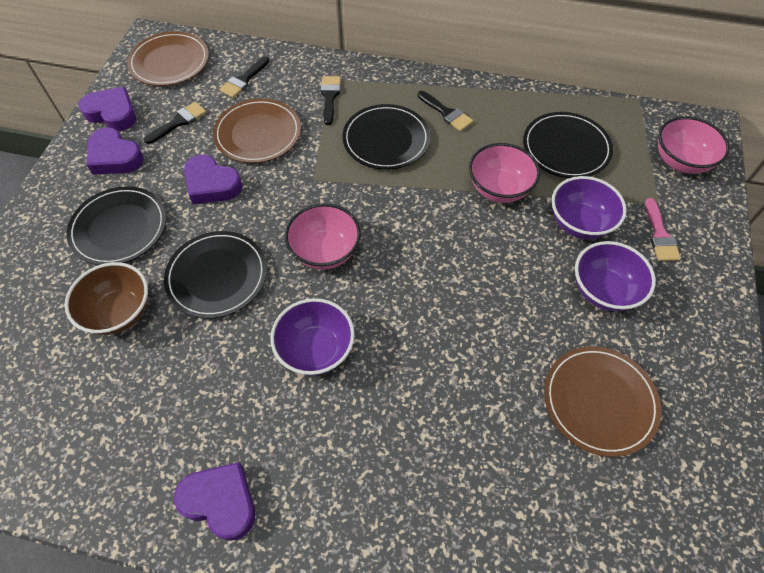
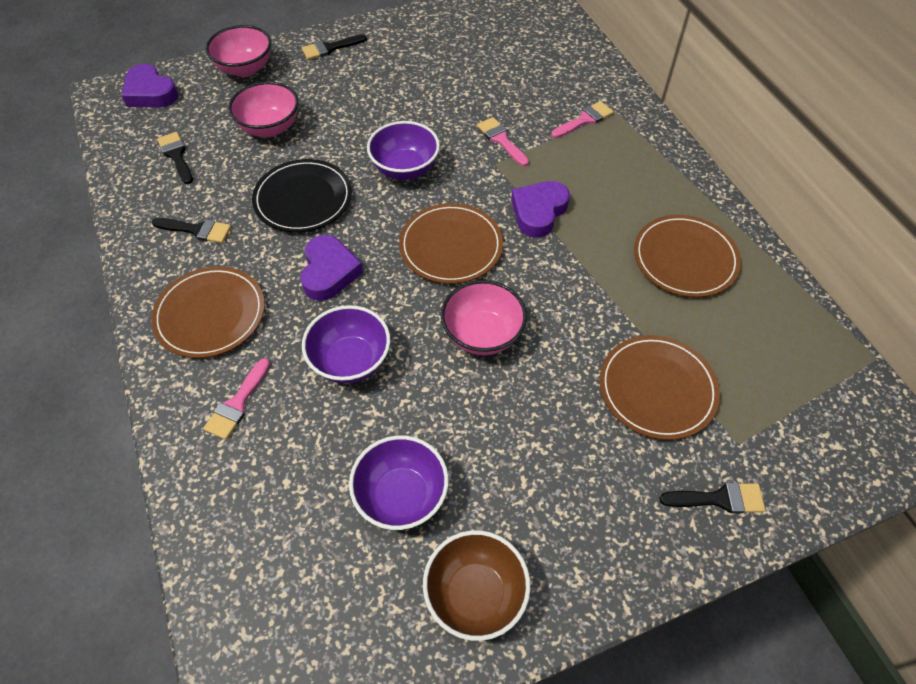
black plate: [67,186,166,265] [164,231,267,319] [342,104,430,170] [523,112,613,178] = 4 -> [252,159,352,232] = 1
brown plate: [127,32,209,86] [213,98,301,163] [544,346,661,457] = 3 -> [151,266,265,358] [399,203,503,284] [600,335,720,440] [634,215,741,297] = 4
pink brush: [645,198,681,261] = 1 -> [203,358,270,440] [477,117,529,166] [551,101,613,138] = 3
purple heart: [79,87,136,131] [87,127,144,175] [174,462,255,541] [184,155,242,204] = 4 -> [122,64,178,108] [301,235,363,301] [511,181,570,237] = 3

